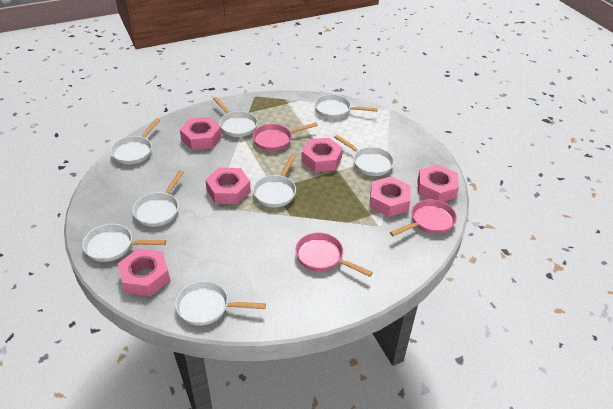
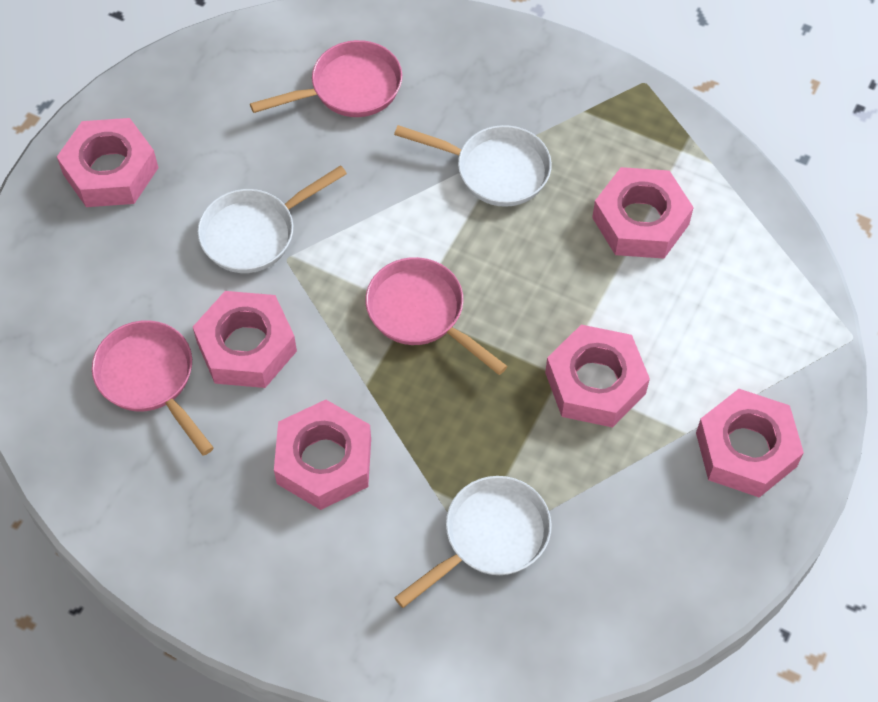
white pan: [82,224,166,262] [110,118,160,164] [133,170,184,227] [175,281,266,326] [213,97,258,137] [253,155,296,208] [314,94,378,119] [334,135,394,176] = 8 -> [197,165,347,273] [394,125,552,207] [394,476,552,608] = 3

